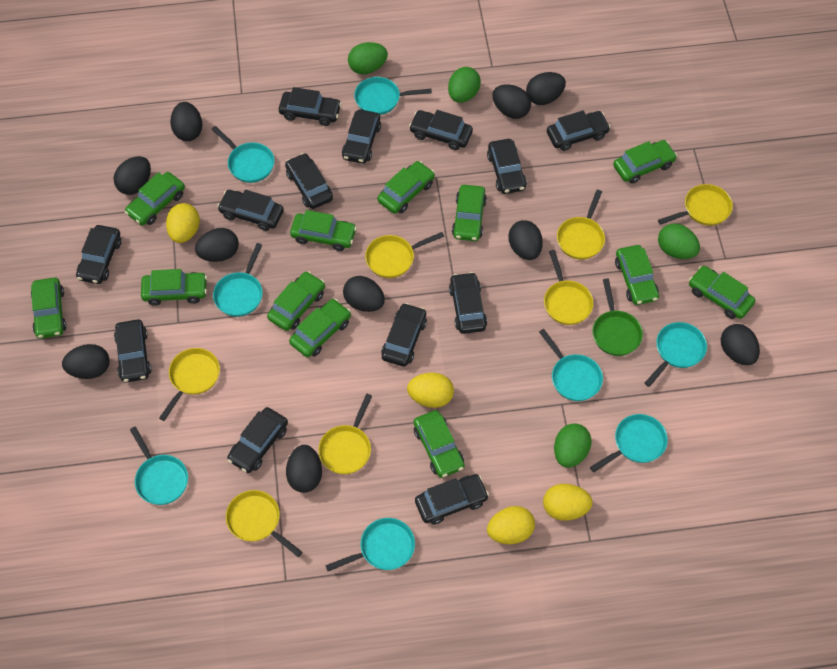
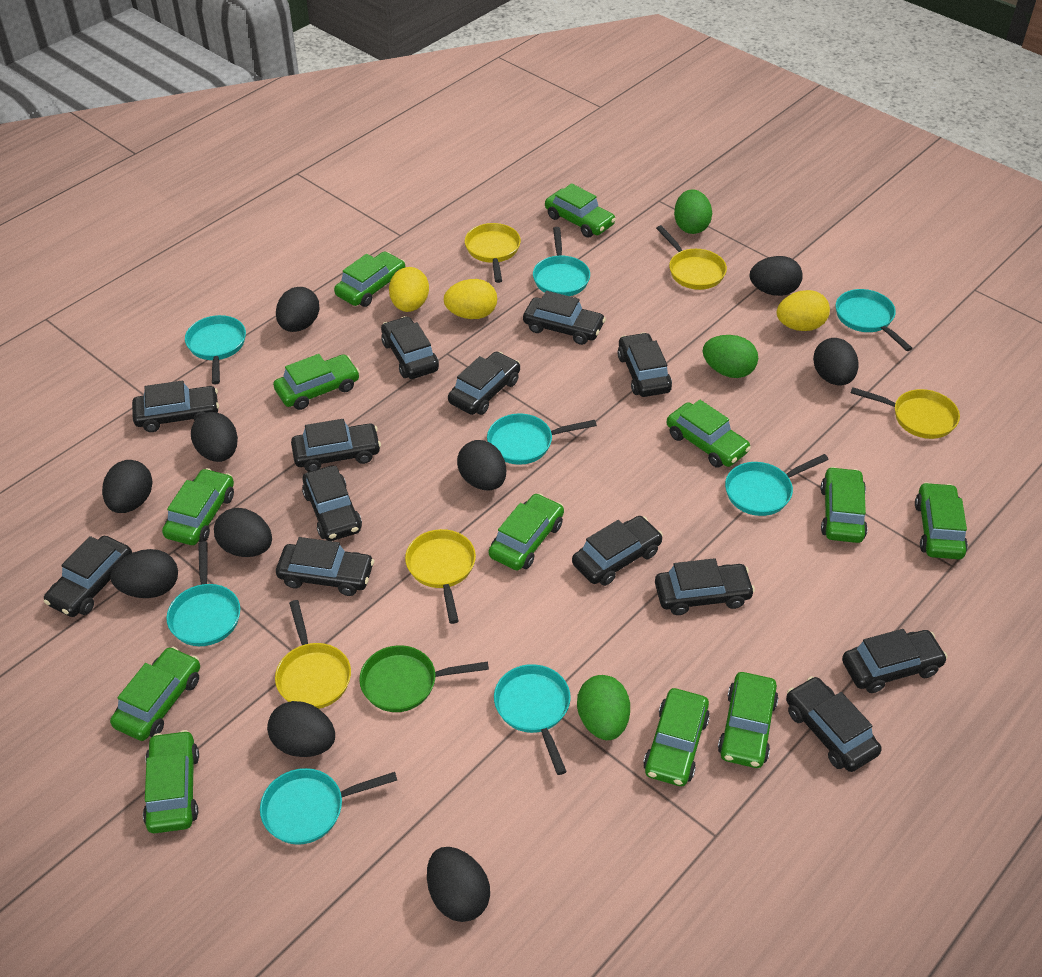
green egg: [348,42,388,74] [448,67,481,103] [554,423,592,468] [658,224,700,259] = 4 -> [577,675,630,740] [674,189,712,234] [703,335,758,378] = 3
yellow egg: [166,203,200,243] [407,373,454,408] [487,506,535,544] [543,484,593,521] = 4 -> [389,267,429,312] [444,279,497,319] [777,290,830,331] = 3
yellow pan: [159,348,220,421] [226,490,302,557] [318,394,372,474] [365,232,444,278] [544,250,594,325] [557,190,605,260] [658,184,733,226] = 7 -> [275,600,351,709] [405,529,476,624] [465,223,521,283] [656,225,727,290] [851,387,960,439] = 5

